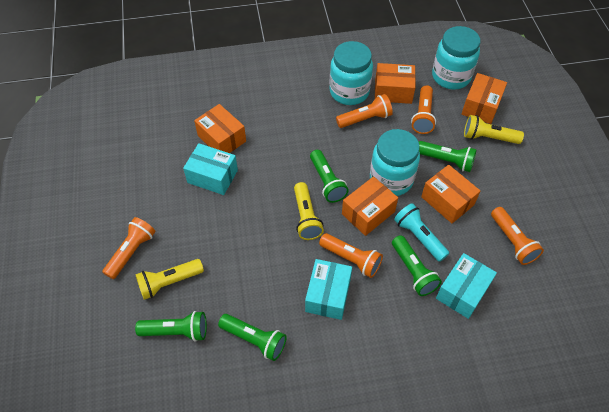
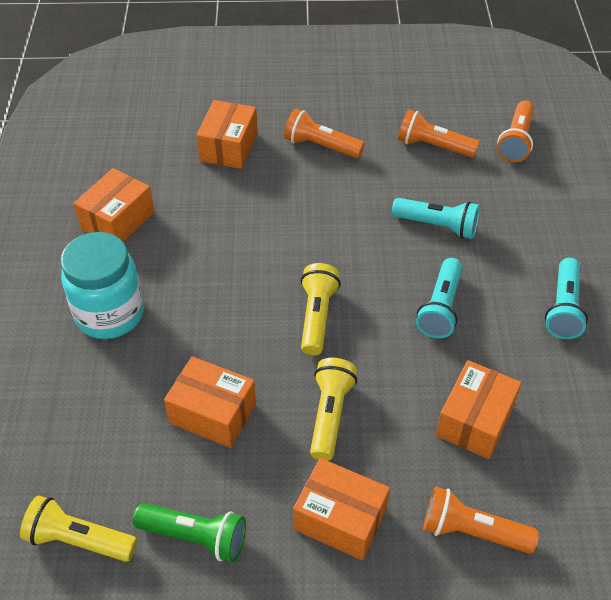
green flashlight: [135,311,207,342] [218,314,287,361] [310,150,349,203] [392,235,442,296] [419,141,477,172] = 5 -> [133,503,246,562] = 1
orange flashlight: [102,217,156,279] [319,233,383,278] [336,94,393,128] [411,85,436,134] [491,207,544,265] = 5 -> [284,109,365,158] [398,110,480,158] [423,487,539,554] [497,100,534,162] = 4
turquoise box: [183,143,238,195] [305,259,352,320] [436,253,497,319] = 3 -> none = 0
turquoise flashlight: [394,203,449,262] = 1 -> [392,198,480,239] [416,258,462,339] [545,258,588,339] = 3
turquoise jar: [329,41,373,105] [370,129,420,196] [432,26,480,90] = 3 -> [61,232,144,339] = 1

